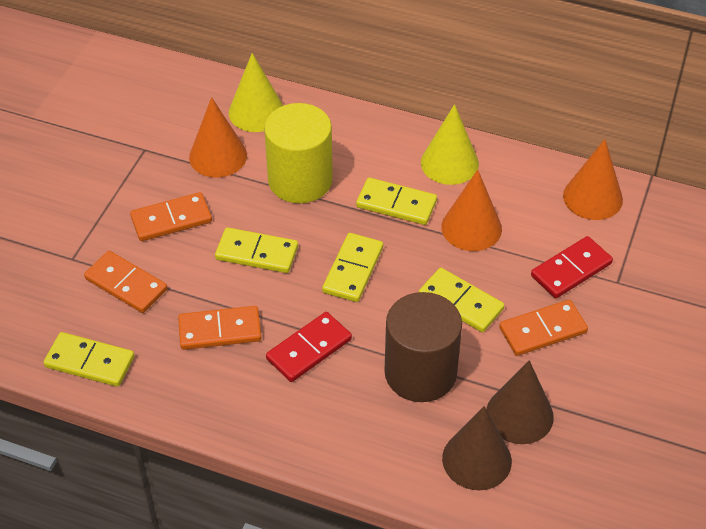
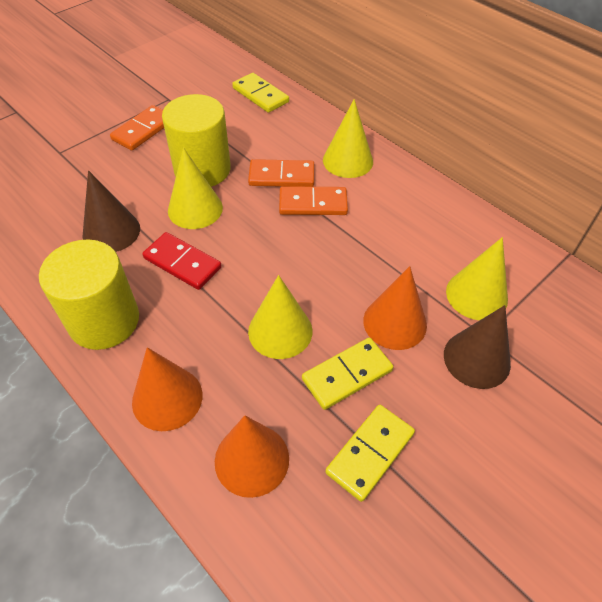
brown cylinder: [384,292,462,402] = 1 -> none = 0
orange domino: [84,251,167,313] [130,192,212,241] [178,306,261,350] [499,300,588,356] = 4 -> [110,105,164,151] [248,159,314,187] [279,186,348,215] = 3
red domino: [266,312,352,382] [531,236,613,298] = 2 -> [142,232,222,290] = 1
yellow cone: [229,53,283,132] [421,104,479,185] = 2 -> [168,147,223,229] [248,275,312,359] [323,99,373,178] [446,237,508,320] = 4
yellow cylinder: [264,103,333,203] = 1 -> [39,240,139,350] [162,94,231,187] = 2
yellow domino: [44,332,134,387] [215,227,298,273] [322,233,383,302] [356,178,437,225] [419,268,504,332] = 5 -> [232,73,289,113] [302,338,393,410] [325,405,415,502] = 3

